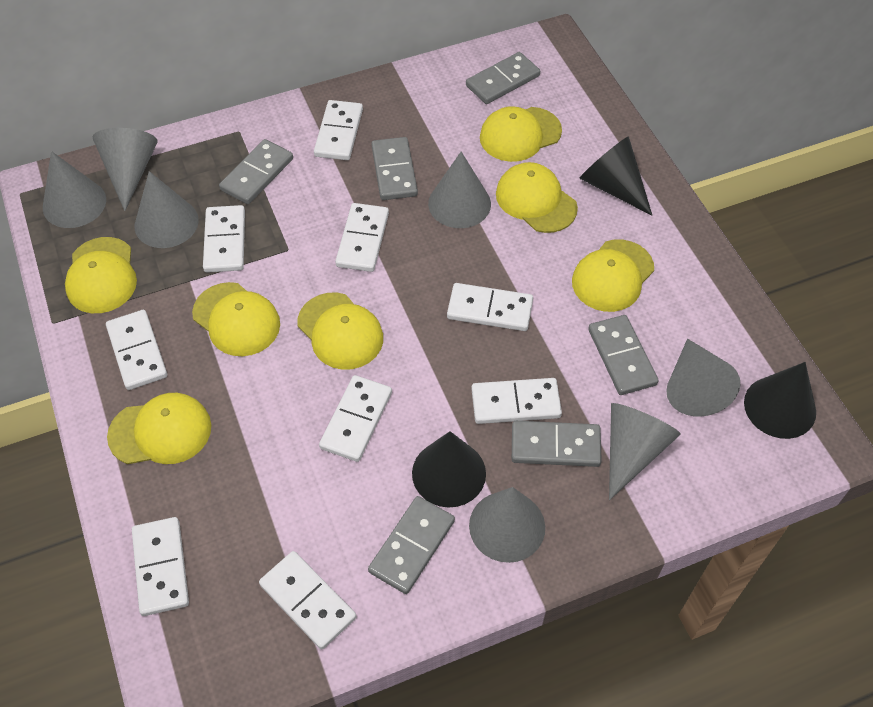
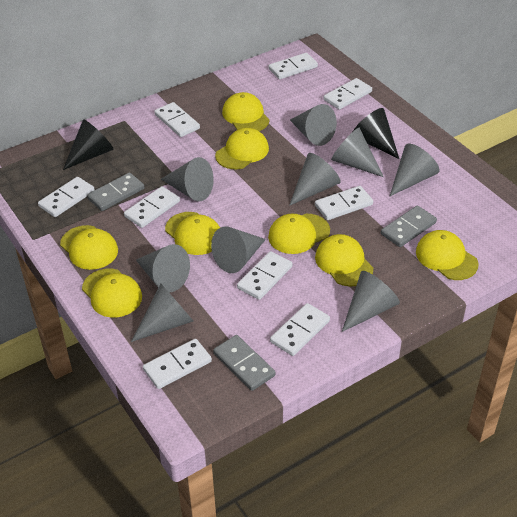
black cone: [412,431,486,507] [579,136,652,215] [744,362,816,439] = 3 -> [63,119,114,170] [353,108,399,159] = 2
grey cone: [43,151,106,228] [93,128,157,211] [135,171,199,248] [428,152,491,228] [469,487,545,563] [609,403,681,500] [666,339,740,416] = 7 -> [131,284,193,342] [136,244,190,292] [161,157,214,202] [211,226,266,273] [289,153,341,206] [290,104,337,146] [331,127,384,177] [342,271,400,332] [390,144,440,196] = 9
grey domino: [219,139,293,204] [368,496,455,594] [371,137,418,200] [466,52,540,104] [512,421,602,467] [588,315,659,395] = 6 -> [87,172,145,211] [213,335,275,391] [381,206,437,247] = 3
yellow cap: [65,237,137,313] [107,393,211,464] [192,282,280,356] [298,293,383,370] [480,106,562,162] [496,162,578,233] [572,240,654,312] = 7 -> [60,225,118,270] [82,269,142,318] [165,212,220,255] [215,128,269,169] [222,92,270,131] [268,214,330,254] [315,234,373,287] [416,230,478,280] = 8

